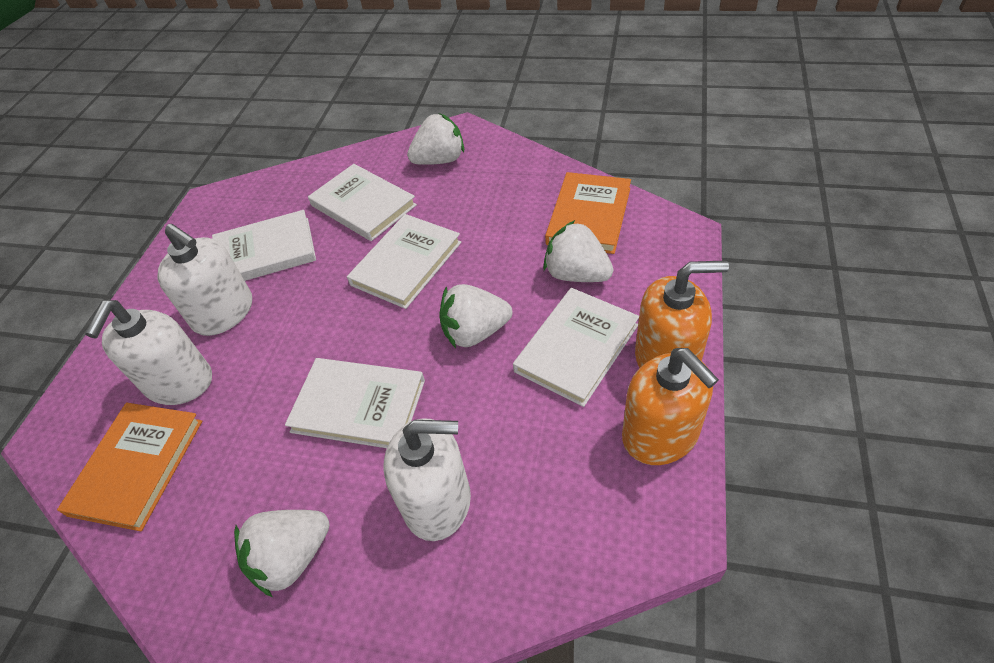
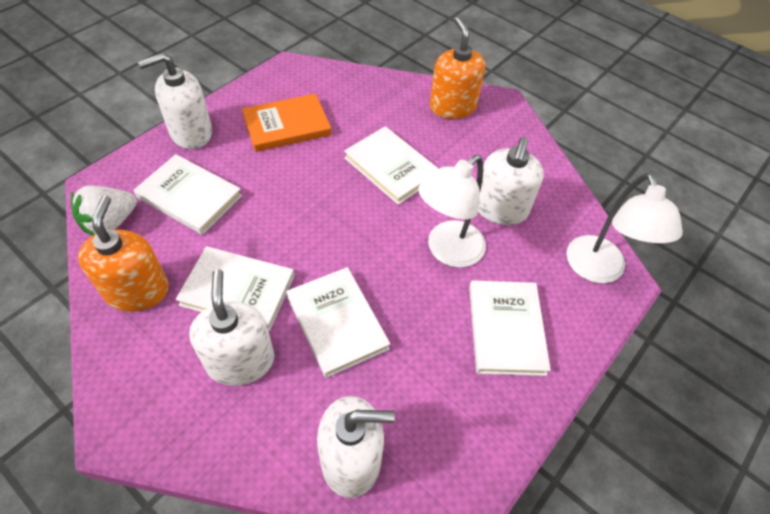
orange book: [57,403,202,531] [545,172,631,254] = 2 -> [242,94,332,152] = 1
white lamp: none = 0 -> [418,155,486,267] [566,173,683,283] = 2
white soap dispenser: [85,300,212,405] [157,224,252,336] [384,418,471,541] = 3 -> [138,53,212,149] [189,269,274,386] [317,396,395,498] [478,137,544,225] = 4
white strawberry: [234,510,330,597] [407,113,464,165] [439,284,513,348] [543,220,614,282] = 4 -> [71,185,137,236] = 1

